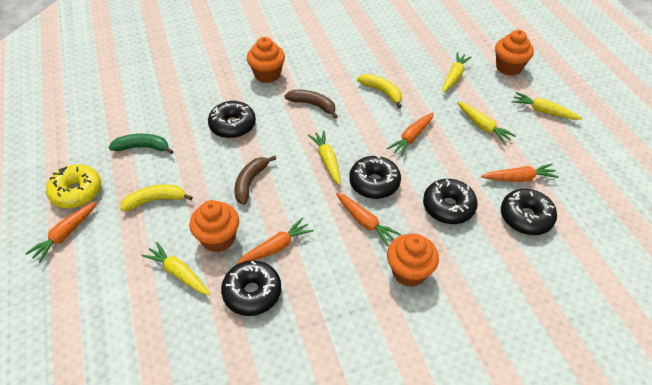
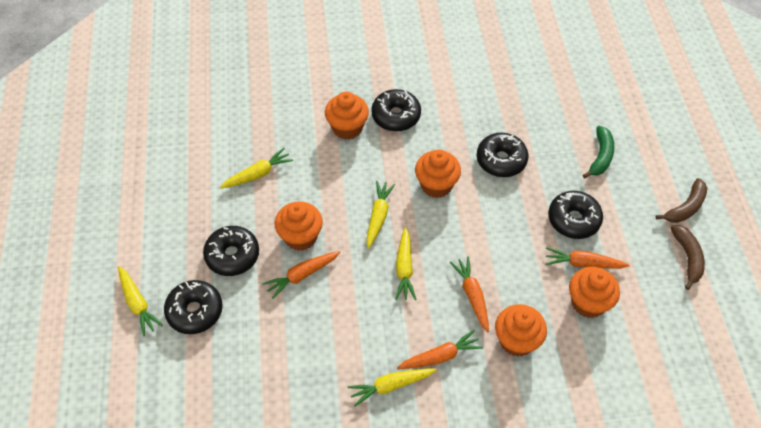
orange carrot: [25,201,97,263] [236,218,314,265] [336,193,401,247] [387,112,434,157] [481,164,559,182] = 5 -> [263,251,340,299] [397,330,483,369] [450,257,489,332] [546,247,630,269] = 4
orange cupcake: [189,200,239,252] [247,37,285,83] [387,234,439,287] [495,30,534,76] = 4 -> [275,201,323,251] [325,92,369,140] [415,149,461,198] [495,304,547,357] [569,267,620,318] = 5
yellow banana: [120,184,193,211] [357,74,402,108] = 2 -> none = 0
yellow donut: [46,164,101,208] = 1 -> none = 0

